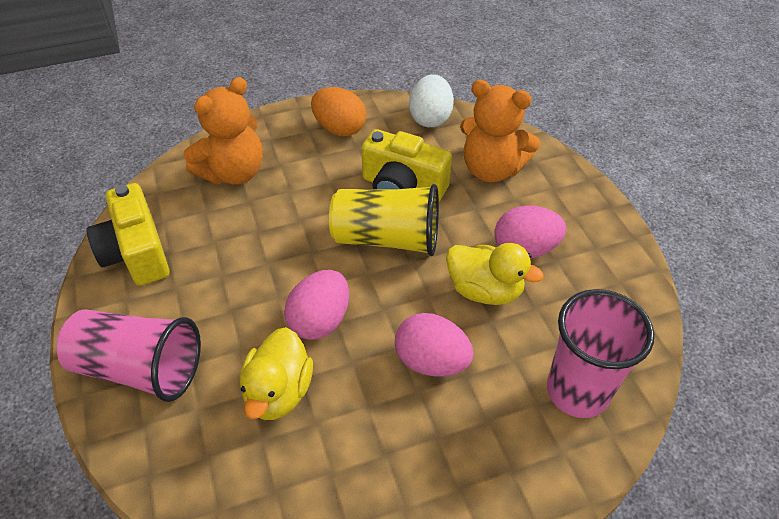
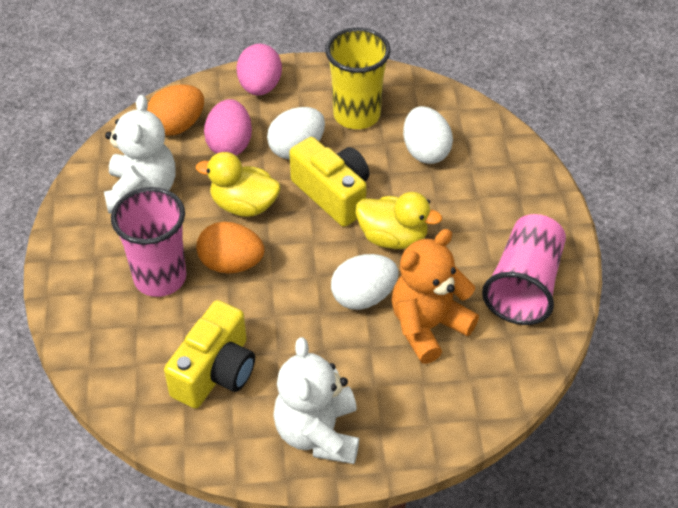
orange egg: [311,87,366,136] = 1 -> [147,85,204,136] [196,222,264,274] = 2
orange teddy bear: [184,77,263,185] [460,80,540,182] = 2 -> [392,229,479,364] = 1
pink egg: [284,270,349,340] [395,313,474,376] [494,206,567,259] = 3 -> [204,99,252,156] [237,44,282,96] = 2
white egg: [409,74,454,127] = 1 -> [267,107,325,159] [331,254,399,310] [403,106,453,164] = 3
white teddy bear: none = 0 -> [104,95,176,214] [273,337,359,464] = 2

